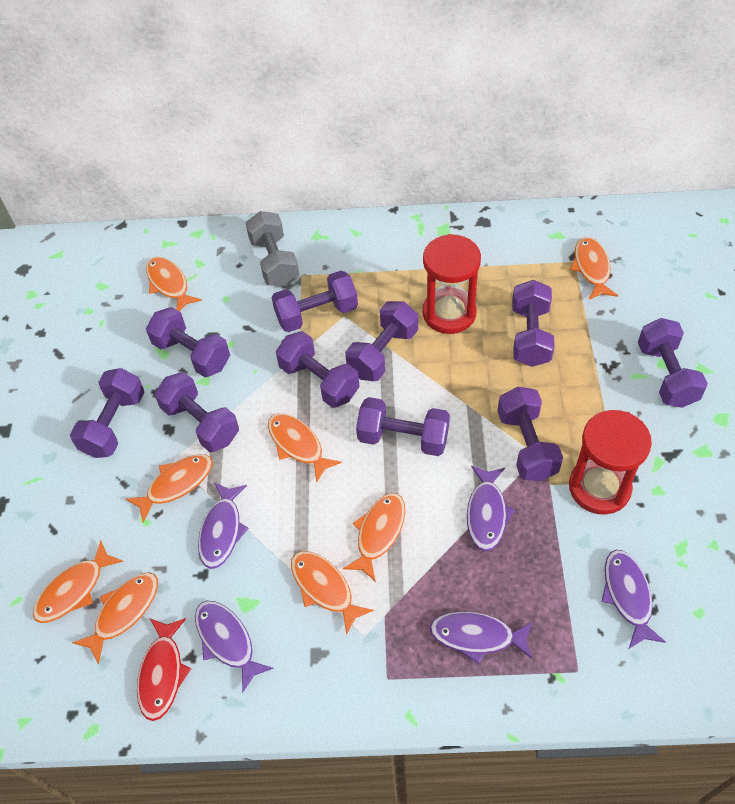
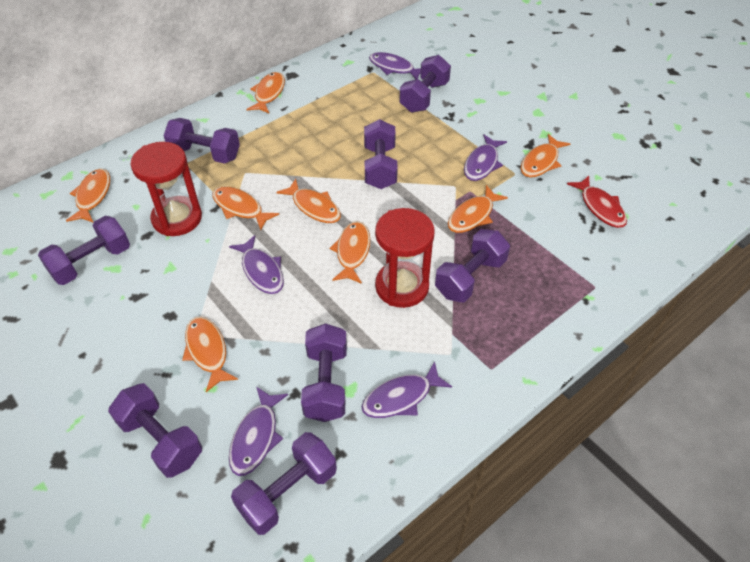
grey dumbbell: [246,211,300,287] = 1 -> none = 0
purple dumbbell: [70,368,144,458] [146,307,230,377] [155,372,239,452] [272,271,358,332] [276,331,360,408] [345,301,418,381] [356,397,450,456] [497,387,563,481] [512,280,555,367] [638,318,708,408] = 10 -> [38,216,130,285] [108,383,202,478] [163,118,240,164] [231,432,337,535] [301,323,347,422] [364,119,398,189] [399,55,451,113] [435,229,510,302] = 8

